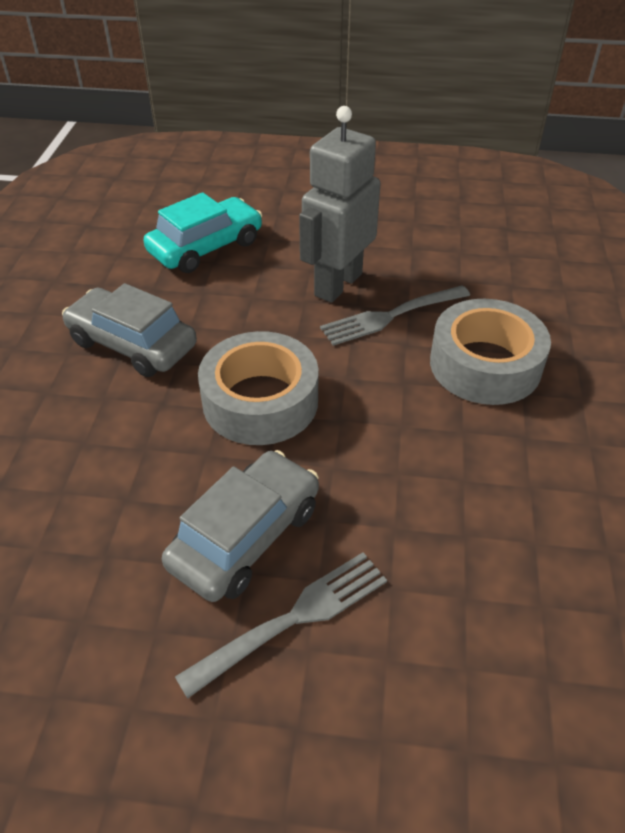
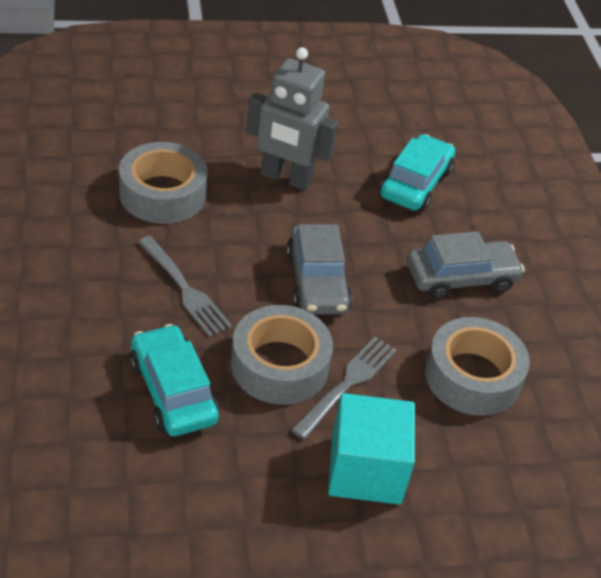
grey tape: [198,331,318,445] [430,299,551,405] = 2 -> [119,142,208,224] [231,305,333,405] [425,317,530,416] = 3
turquoise car: [144,192,262,273] = 1 -> [130,324,219,436] [380,134,455,211] = 2
turquoise cube: none = 0 -> [328,393,415,504] = 1

